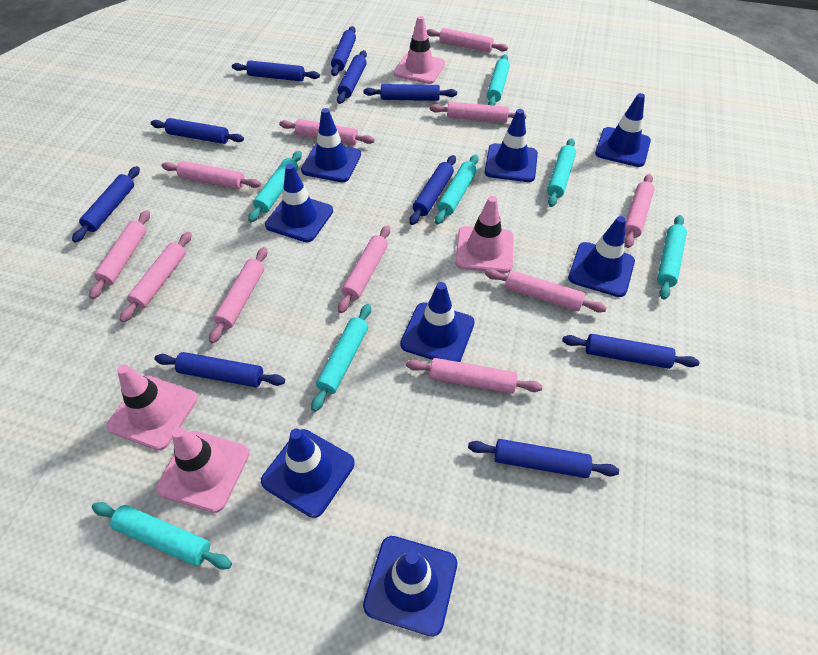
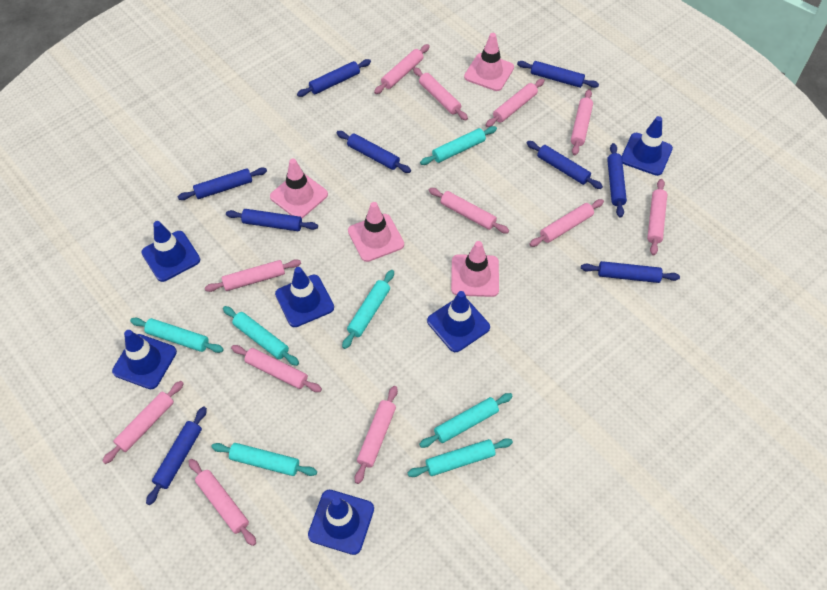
blue rolling pin: [72,166,140,242] [151,118,244,144] [154,352,285,387] [232,60,320,82] [331,26,356,76] [337,50,367,104] [363,84,457,101] [409,155,456,225] [468,439,619,478] [562,334,699,369] = 10 -> [146,406,207,505] [177,167,267,200] [226,209,318,231] [297,59,371,97] [337,131,411,173] [517,61,599,88] [526,141,603,189] [581,261,680,283] [607,143,627,218] = 9
blue traffic cone: [261,428,355,518] [265,164,333,242] [301,108,361,182] [363,536,457,637] [400,282,475,362] [485,109,538,182] [568,216,635,297] [595,93,651,167] = 8 -> [112,330,177,389] [141,221,200,282] [275,267,334,327] [308,490,374,555] [427,291,490,352] [622,116,673,176] = 6
pink rolling pin: [89,210,150,299] [120,232,192,322] [162,161,261,189] [209,247,267,344] [279,119,375,145] [338,225,390,313] [406,358,542,394] [427,28,508,52] [430,102,527,123] [485,269,607,313] [624,174,655,248] = 11 -> [102,381,184,464] [188,459,256,546] [205,259,301,292] [231,345,322,392] [355,386,398,484] [374,44,430,94] [413,67,468,121] [429,188,509,234] [485,79,545,127] [529,199,604,247] [571,89,593,156] [647,179,667,255] = 12

